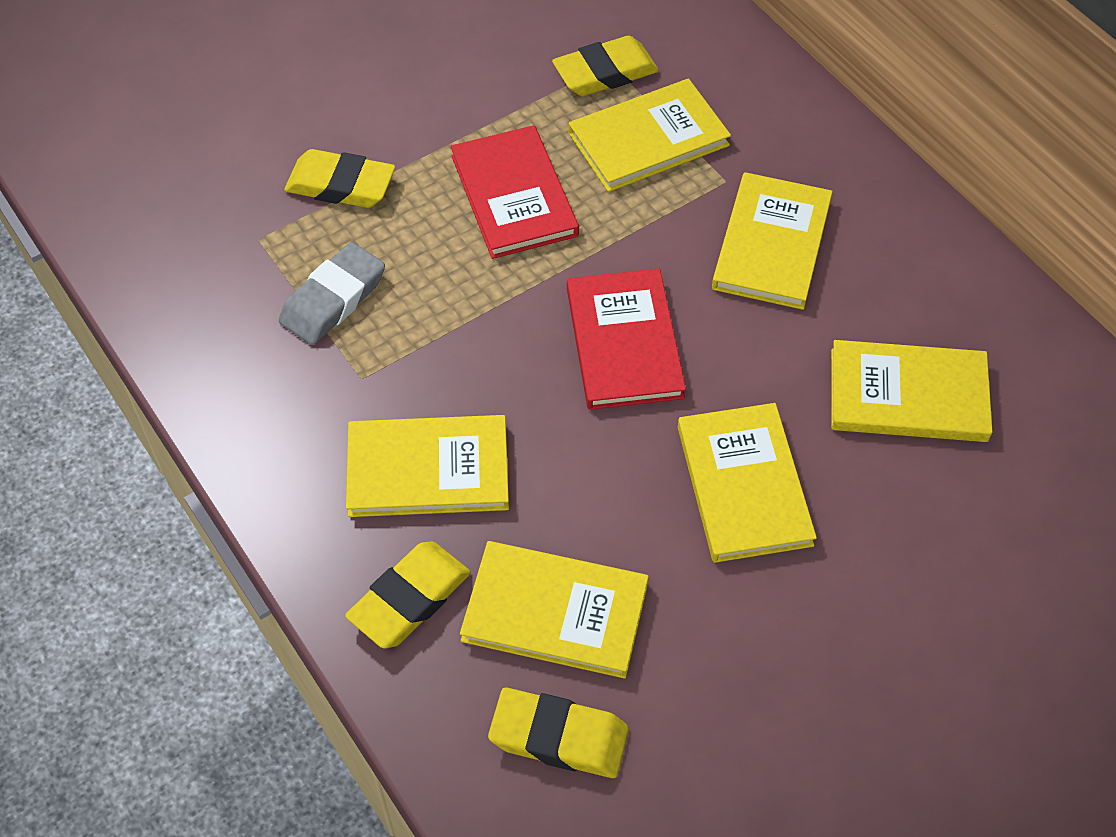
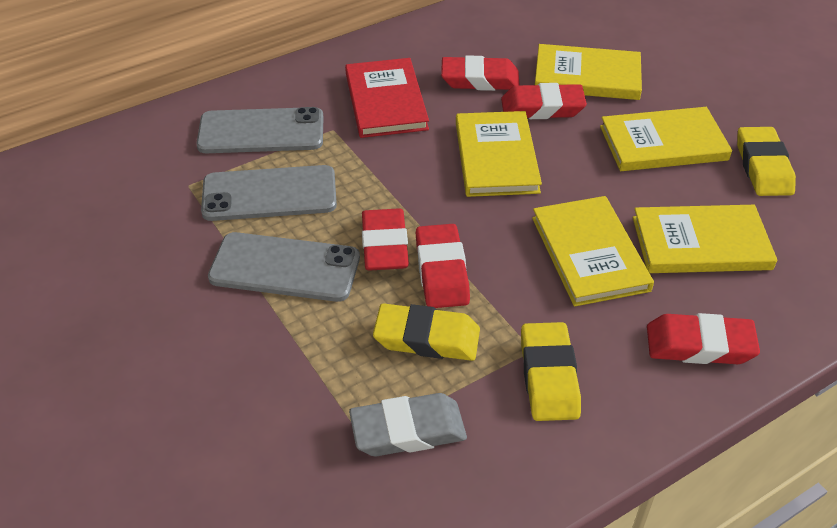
grey phone: none = 0 -> [196,107,323,153] [201,165,337,221] [208,232,360,302] = 3
red book: [451,125,579,259] [567,269,686,410] = 2 -> [345,58,429,138] = 1
red eraser: none = 0 -> [362,208,409,271] [416,224,470,308] [441,55,519,91] [501,83,587,119] [647,313,760,364] = 5
yellow book: [346,415,509,517] [460,541,649,679] [568,79,731,192] [678,403,817,563] [712,172,833,310] [831,340,992,442] = 6 -> [456,111,542,197] [532,196,654,307] [535,44,642,100] [600,107,732,171] [633,205,777,273] = 5
yellow eraser: [284,149,395,208] [345,542,471,648] [488,688,629,778] [552,35,659,96] = 4 -> [373,303,480,361] [521,322,581,421] [737,127,796,196] = 3

